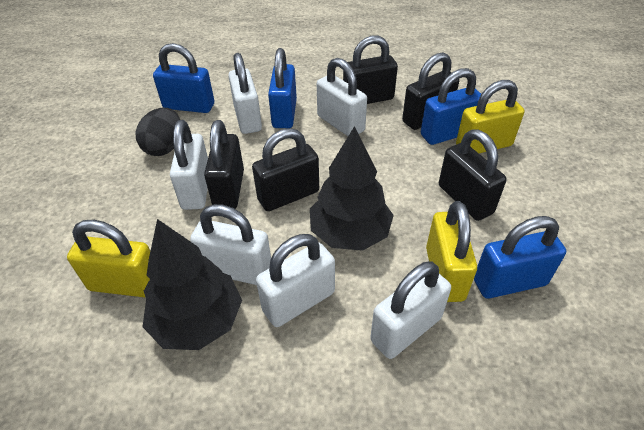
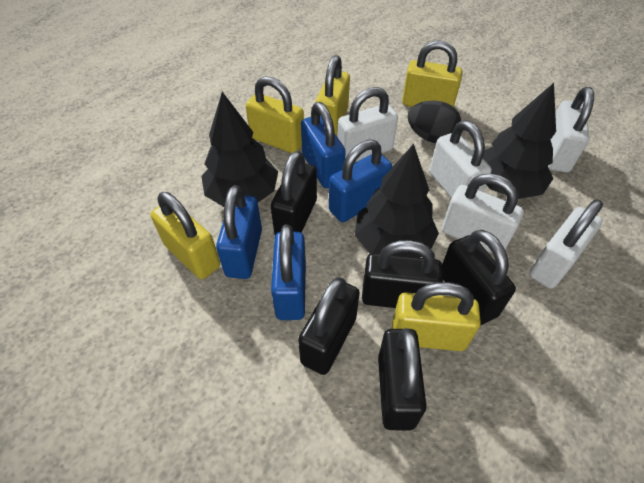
black tree: [143,219,242,350] [310,126,394,251] = 2 -> [201,92,278,207] [355,144,439,258] [482,83,556,199] = 3
white padlock: [170,120,208,210] [190,204,271,285] [228,53,262,134] [256,234,335,327] [317,58,367,136] [370,261,451,359] = 6 -> [337,87,398,162] [430,120,491,198] [442,174,524,254] [529,199,603,289] [548,87,594,172] = 5
yellow padlock: [67,220,150,298] [426,201,477,302] [456,80,524,153] = 3 -> [150,192,220,279] [245,76,304,153] [316,55,350,136] [392,282,481,351] [402,40,463,107] = 5

